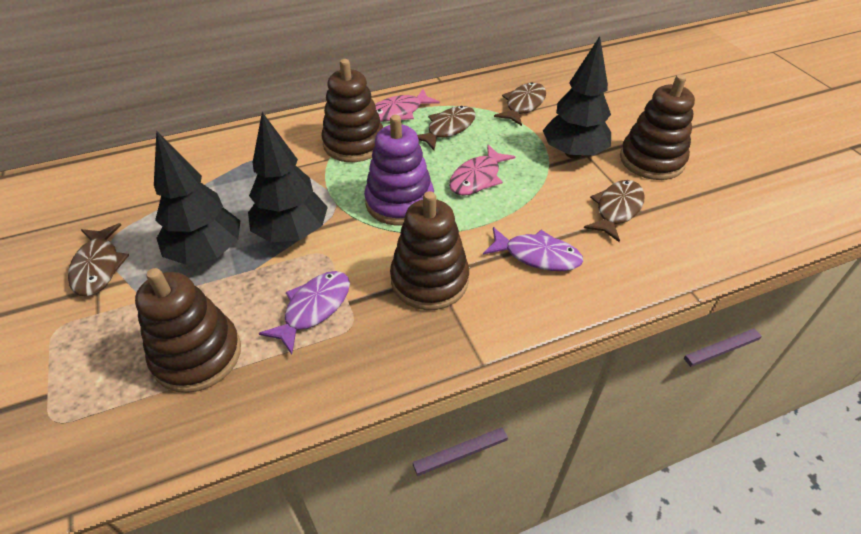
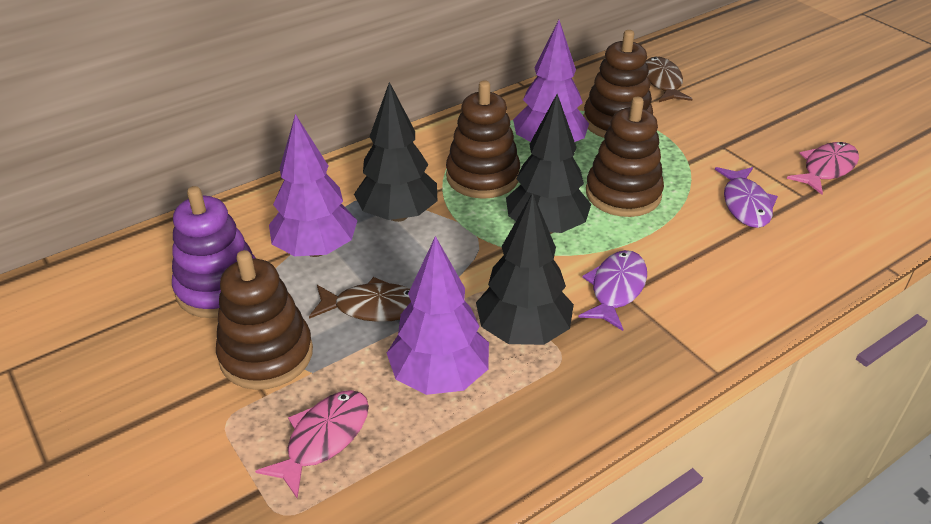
brown fish: [68,223,129,296] [417,106,476,150] [494,82,546,126] [584,180,645,242] = 4 -> [309,277,411,322] [646,57,692,102] = 2
purple tree: none = 0 -> [269,114,358,257] [387,236,489,395] [513,20,589,142] = 3

